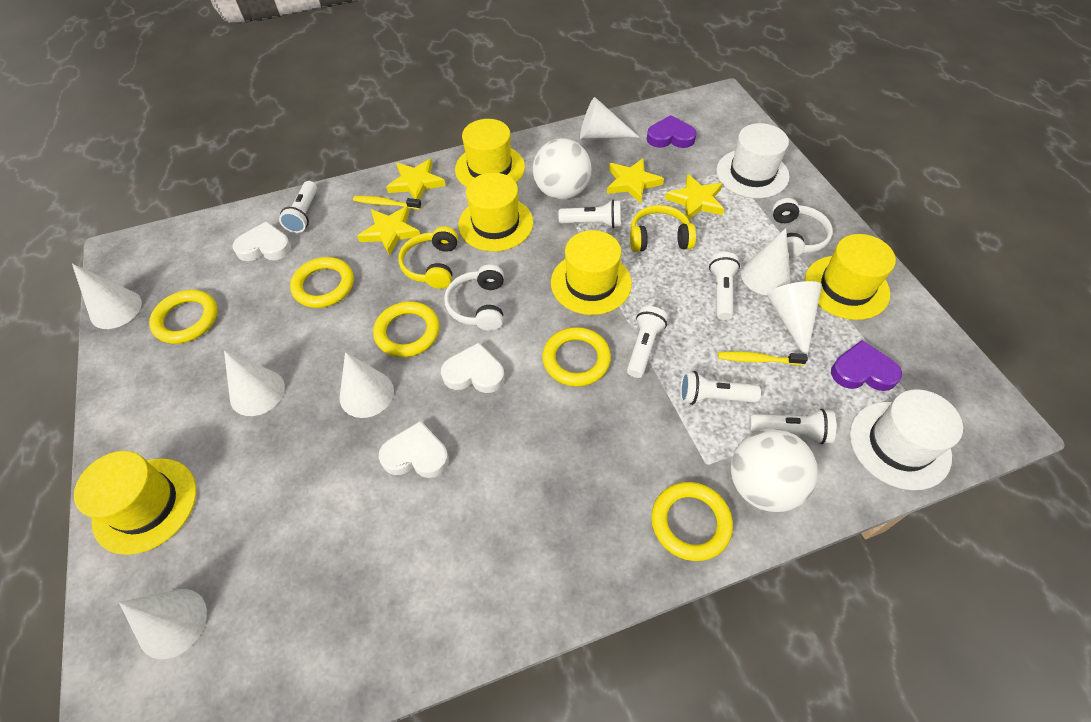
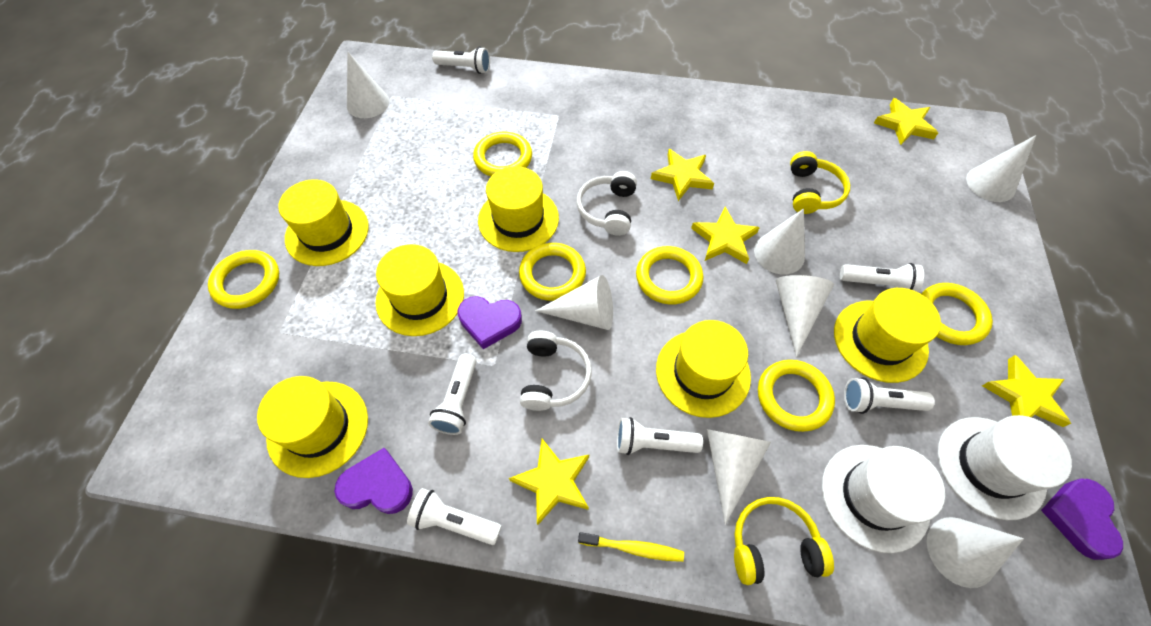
purple heart: [647,115,697,148] [831,340,902,391] = 2 -> [334,448,413,514] [457,296,522,349] [1041,479,1123,560] = 3
white ball: [533,138,591,200] [731,429,818,512] = 2 -> none = 0
white heart: [232,221,291,261] [379,421,449,478] [441,342,505,393] = 3 -> none = 0
yellow hat: [74,451,197,555] [455,119,525,187] [458,173,533,252] [551,230,632,315] [805,234,896,320] = 5 -> [257,376,368,478] [278,179,369,266] [375,244,464,336] [478,166,559,252] [656,320,751,418] [834,288,941,383] = 6
yellow ring: [149,290,218,344] [290,257,354,308] [373,301,440,357] [542,327,611,387] [651,482,733,561] = 5 -> [208,250,279,309] [473,132,532,176] [519,243,586,301] [636,246,703,305] [758,360,835,432] [921,283,993,345] = 6
yellow star: [357,206,420,256] [386,159,446,199] [607,158,664,203] [665,174,724,220] = 4 -> [509,439,589,525] [651,149,714,201] [691,207,760,264] [874,98,938,145] [982,355,1071,427] = 5
yellow toothbrush: [353,196,422,210] [718,351,808,365] = 2 -> [578,532,684,562] = 1

